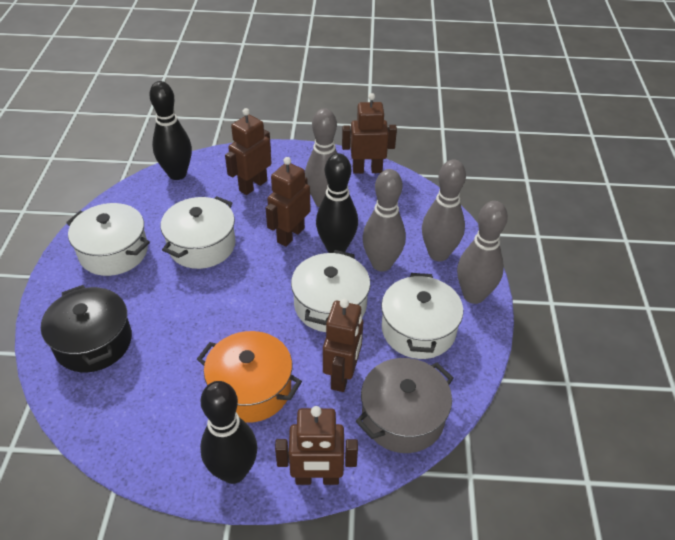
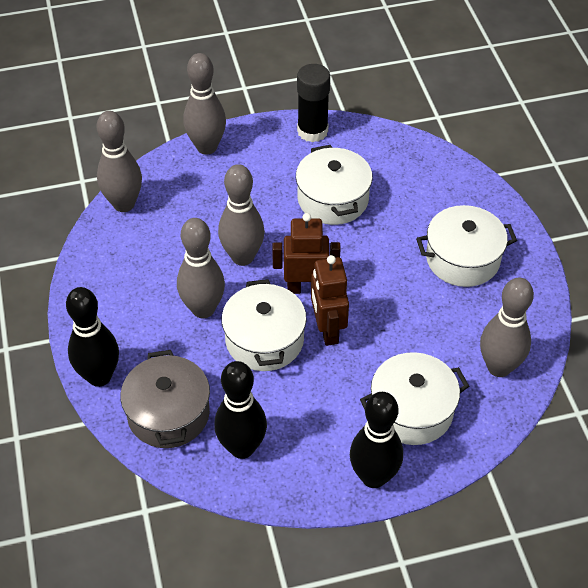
black glue stick: none = 0 -> [297,64,330,142] = 1
black pot: [41,285,132,372] = 1 -> none = 0
brown robot: [225,108,271,195] [266,157,311,247] [275,406,358,485] [323,299,363,392] [342,93,397,174] = 5 -> [272,213,340,294] [311,255,349,346] = 2
grey bowling pin: [305,108,337,207] [362,169,406,272] [422,159,466,261] [457,201,508,304] = 4 -> [97,111,142,212] [177,218,225,318] [183,53,226,155] [218,164,265,266] [480,277,534,377] = 5
orange pot: [197,331,302,423] = 1 -> none = 0

